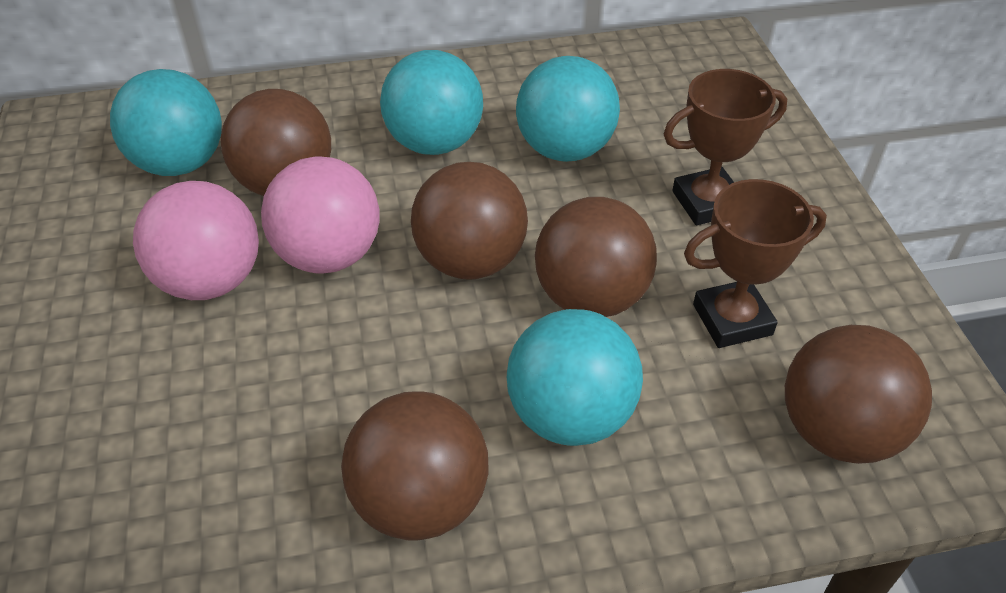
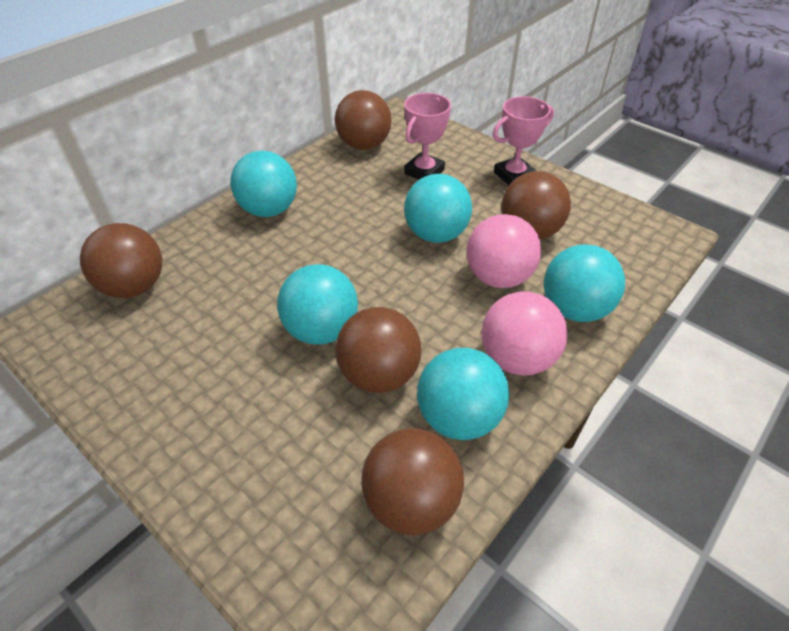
brown trophy: [664,69,787,225] [684,179,827,348] = 2 -> none = 0
pink trophy: none = 0 -> [404,93,451,180] [493,96,554,185] = 2
turquoise ball: [110,69,222,176] [380,50,483,155] [507,309,643,446] [516,56,620,162] = 4 -> [230,150,297,217] [277,264,358,345] [404,174,472,243] [417,348,509,440] [544,244,625,322] = 5

